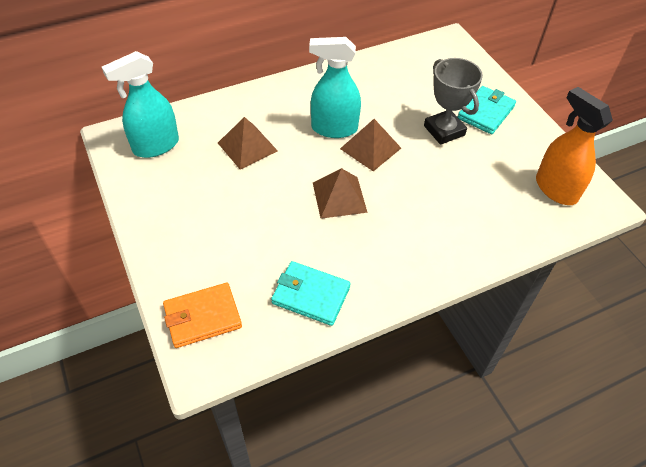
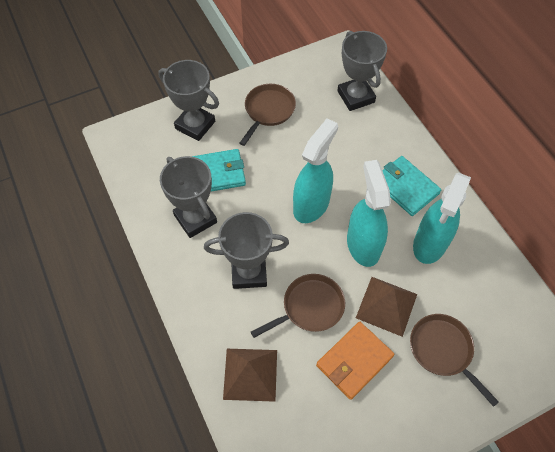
brown pan: none = 0 -> [240,84,296,146] [251,274,345,338] [410,314,499,407] = 3
brown pyramid: [218,117,278,170] [313,168,368,219] [340,119,401,171] = 3 -> [223,349,277,402] [356,277,417,337] = 2
grey trophy: [424,58,483,145] = 1 -> [158,60,219,141] [160,156,217,238] [204,212,289,289] [337,31,387,111] = 4
orange spray bottle: [536,87,613,205] = 1 -> none = 0
turquoise spray bottle: [102,51,179,158] [309,37,361,138] = 2 -> [293,118,338,223] [347,160,391,267] [413,173,471,264] = 3

